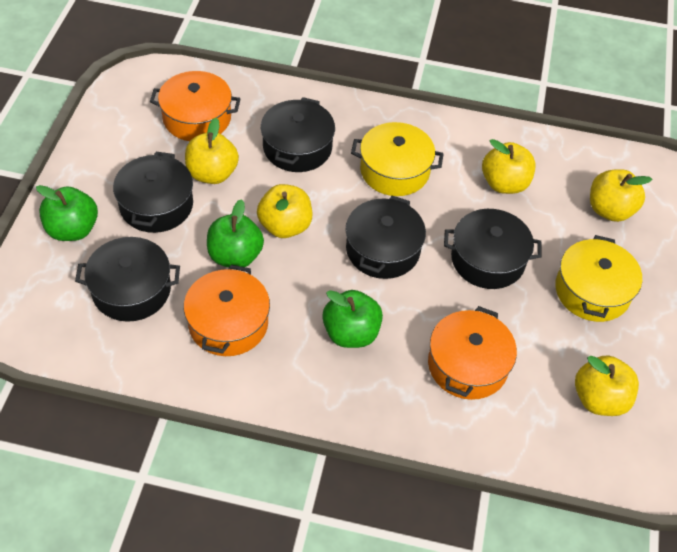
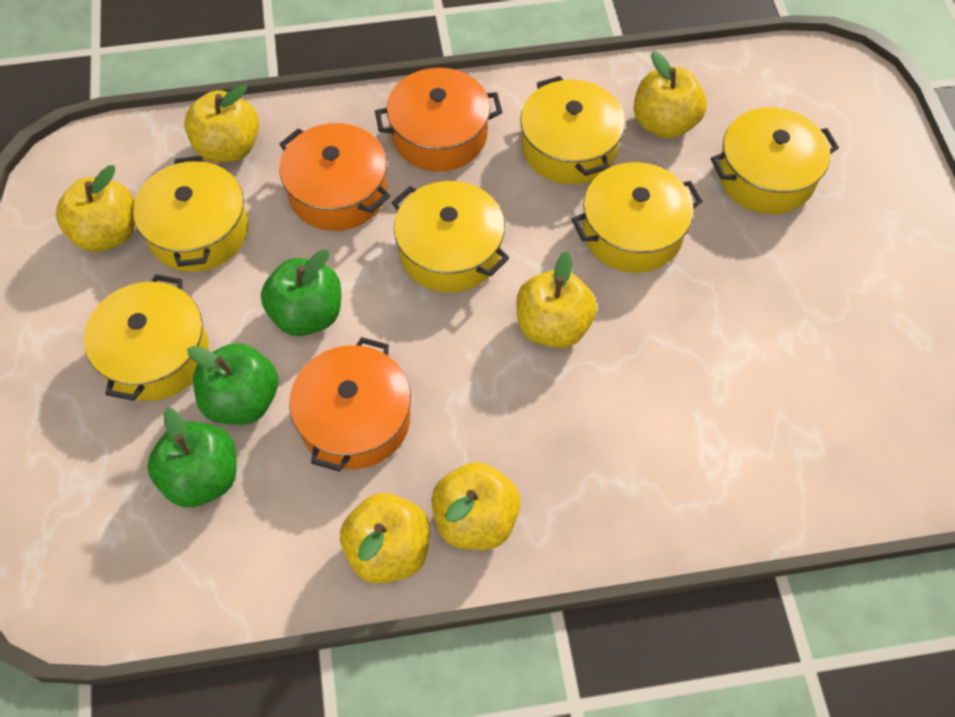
black pot: [75,237,180,322] [113,152,193,233] [261,97,335,172] [346,196,426,279] [444,209,542,289] = 5 -> none = 0
yellow apple: [185,118,239,184] [257,184,312,238] [482,139,536,194] [575,355,639,416] [590,169,652,222] = 5 -> [56,165,135,252] [184,84,259,163] [340,493,430,584] [431,462,521,550] [516,251,597,348] [634,51,707,139] = 6
yellow pot: [351,122,443,196] [555,235,642,322] = 2 -> [83,274,209,401] [133,156,249,272] [391,181,509,293] [520,76,625,184] [571,162,703,273] [711,108,839,214] = 6

